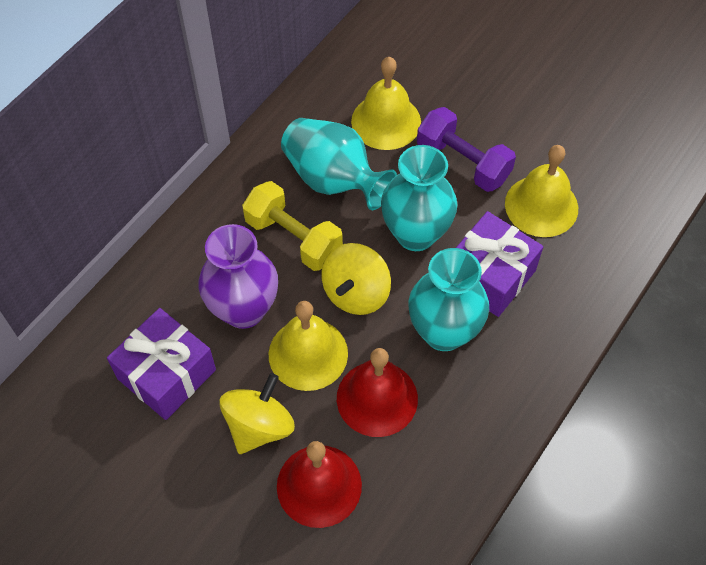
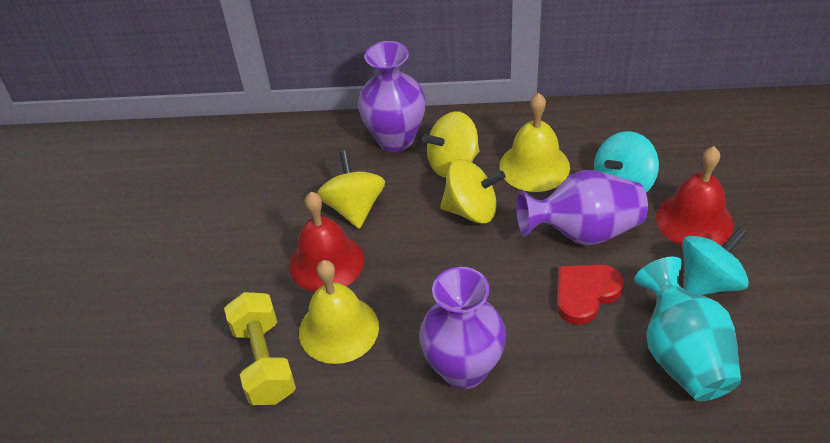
purple dumbbell: [417,107,516,192] = 1 -> none = 0
purple gift: [107,308,216,420] [456,211,543,317] = 2 -> none = 0
purple vase: [198,224,278,329] = 1 -> [358,41,426,152] [419,267,506,389] [516,170,648,245] = 3
red heart: none = 0 -> [557,265,624,325] = 1
turquoise spinning top: none = 0 -> [594,131,659,193] [682,227,749,295] = 2
turquoise vase: [281,118,397,210] [381,145,458,251] [409,248,489,351] = 3 -> [634,257,741,401] = 1
yellow bell: [269,301,348,391] [351,57,421,150] [505,145,578,237] = 3 -> [299,260,379,364] [500,93,570,192] = 2
yellow spinning top: [219,373,295,454] [321,243,391,315] = 2 -> [317,150,385,229] [422,111,479,178] [440,159,505,224] = 3

